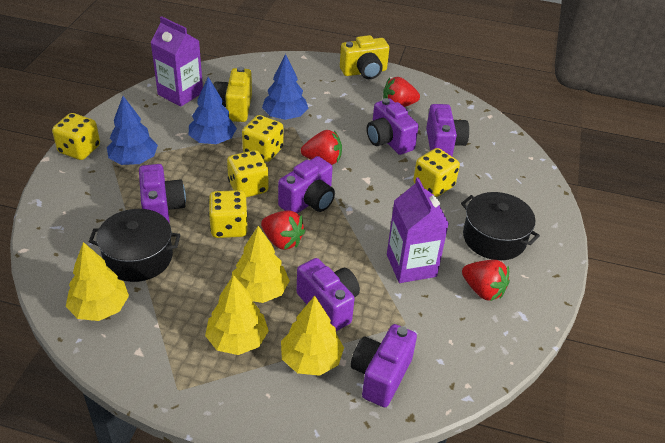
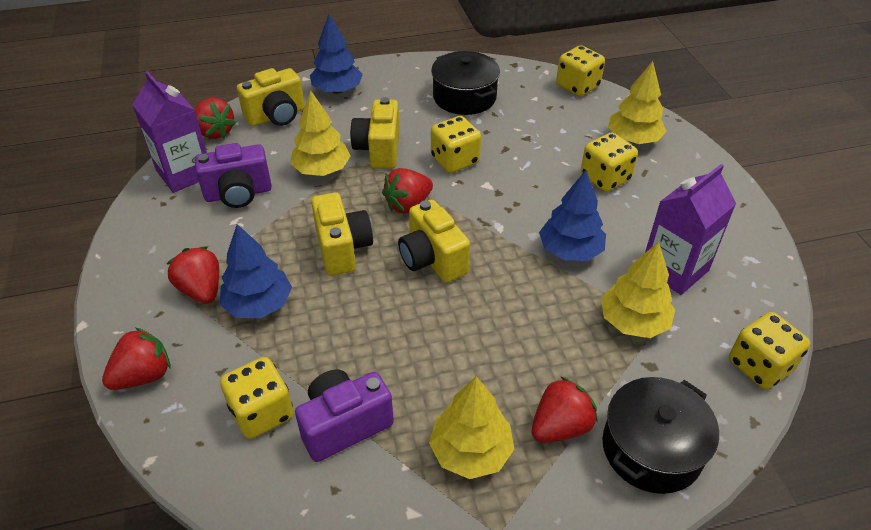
purple camera: [139,164,186,223] [278,156,335,213] [297,258,360,331] [351,324,417,407] [366,98,419,155] [426,104,469,156] = 6 -> [195,143,272,208] [295,369,394,462] = 2
red strawberry: [261,210,305,250] [301,130,342,165] [383,77,420,107] [462,260,510,301] = 4 -> [102,328,170,390] [166,247,219,304] [195,98,236,139] [382,168,433,214] [532,376,598,443] = 5
yellow camera: [213,67,252,122] [340,35,389,79] = 2 -> [237,68,305,126] [311,192,373,276] [350,97,400,169] [398,200,470,283] = 4

